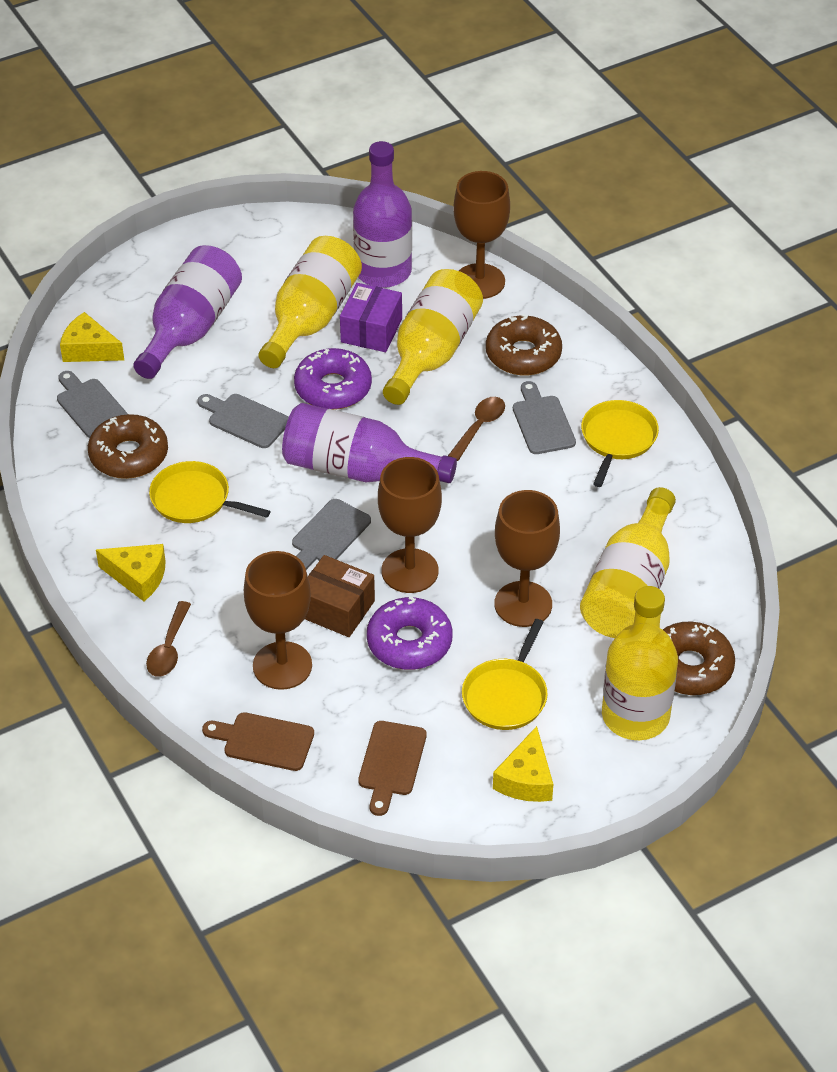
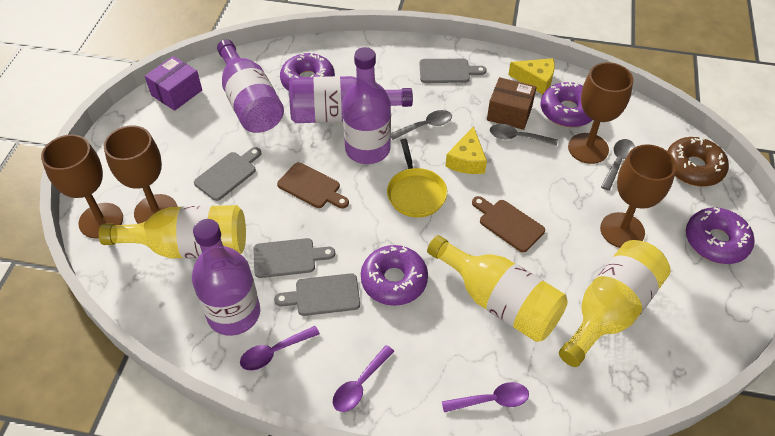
brown donut: [88,414,168,479] [486,314,562,376] [663,622,735,695] = 3 -> [668,137,729,187] = 1
brown spoon: [146,601,191,677] [448,397,505,461] = 2 -> none = 0
grey spoon: none = 0 -> [391,110,452,140] [490,124,558,146] [601,139,635,191] = 3
purple bottle: [133,245,242,379] [282,403,457,483] [353,141,412,288] = 3 -> [192,219,260,336] [217,39,284,133] [289,76,413,123] [342,47,391,164] = 4
purple donut: [294,348,372,410] [367,597,452,670] = 2 -> [280,53,335,91] [361,245,428,306] [541,82,592,127] [686,207,754,264] = 4
purple spoon: none = 0 -> [240,326,320,371] [333,345,394,412] [442,382,529,412] = 3
yellow bottle: [258,236,362,368] [383,269,483,405] [580,487,676,638] [602,586,678,740] = 4 -> [99,205,246,259] [427,235,568,342] [559,240,671,367] = 3
yellow cheese: [60,312,124,362] [96,544,166,601] [493,726,553,802] = 3 -> [445,126,487,174] [508,58,555,94] = 2
yellow pan: [149,461,270,523] [462,619,548,730] [581,400,659,487] = 3 -> [387,138,447,218] = 1

